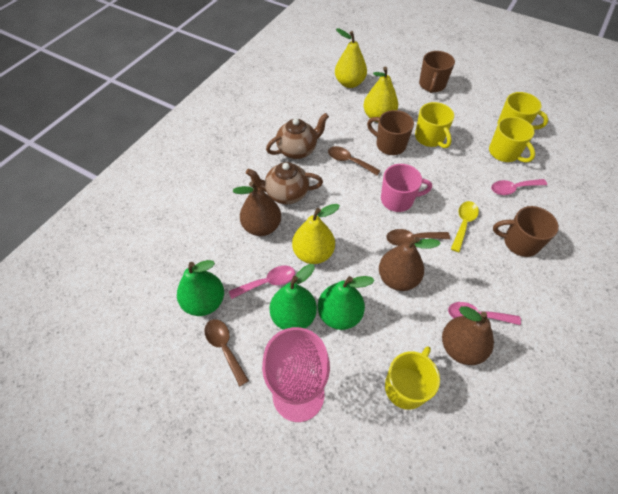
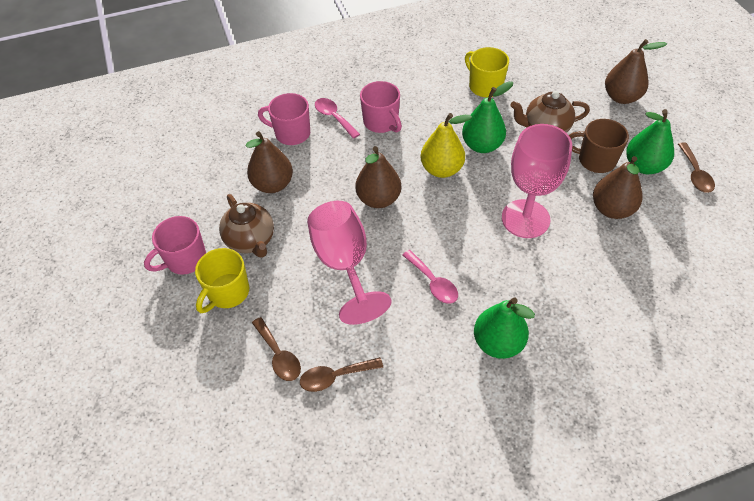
brown mug: [367,110,414,155] [419,51,455,93] [493,206,559,257] = 3 -> [569,119,629,173] = 1
brown pear: [233,182,281,236] [379,237,441,291] [442,306,494,365] = 3 -> [246,131,293,193] [355,146,401,208] [593,156,643,219] [605,39,667,104] = 4
pink goblet: [262,327,330,422] = 1 -> [307,201,391,325] [502,124,572,238] = 2
pink mug: [381,164,432,212] = 1 -> [144,216,206,275] [258,93,310,145] [360,81,402,133] = 3
pink spoon: [229,266,295,299] [448,302,521,325] [491,179,547,195] = 3 -> [315,98,360,139] [402,250,458,304] = 2
yellow mug: [385,346,440,410] [415,102,454,148] [489,117,535,163] [497,92,548,130] = 4 -> [195,248,249,313] [465,47,509,97] = 2
yellow pear: [292,204,340,264] [335,28,367,88] [363,67,398,122] = 3 -> [420,113,472,178] = 1
yellow spoon: [451,201,479,252] = 1 -> none = 0

